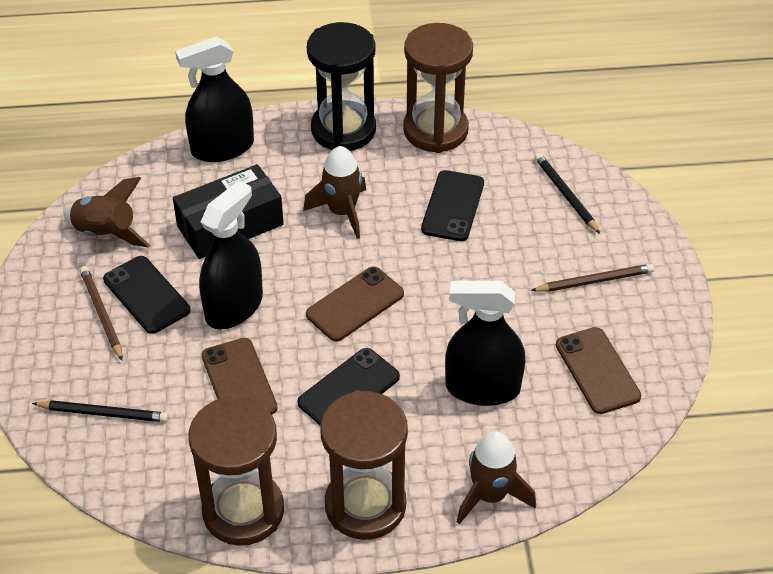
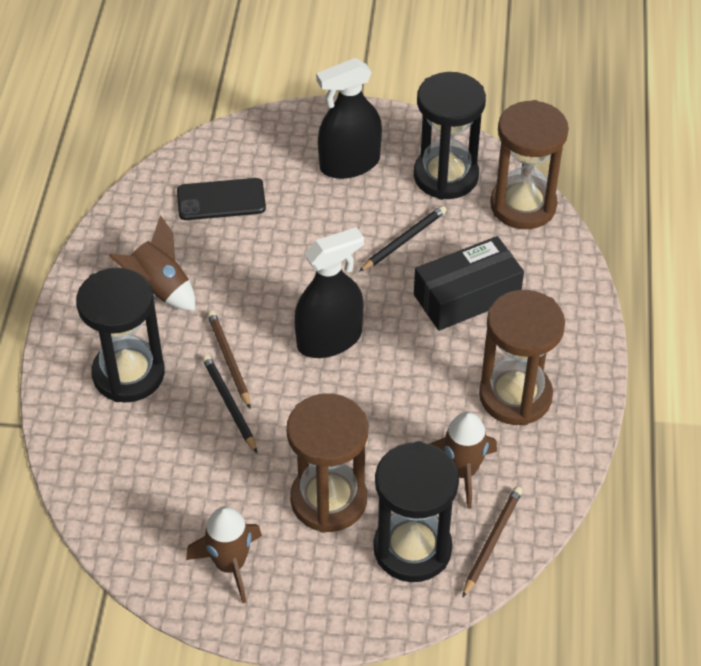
black hourglass: [307,22,376,151] = 1 -> [76,268,165,402] [374,441,459,582] [414,72,486,200] = 3
black phone: [103,256,190,334] [297,348,400,425] [421,170,484,241] = 3 -> [177,178,266,220] = 1
black spray bottle: [175,36,254,162] [199,180,263,330] [445,281,526,406] = 3 -> [294,227,364,358] [316,58,382,179] = 2
brown phone: [202,338,278,415] [306,267,404,342] [556,327,641,414] = 3 -> none = 0

